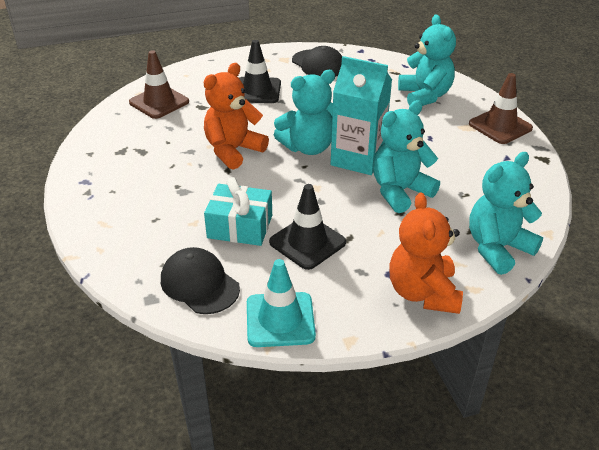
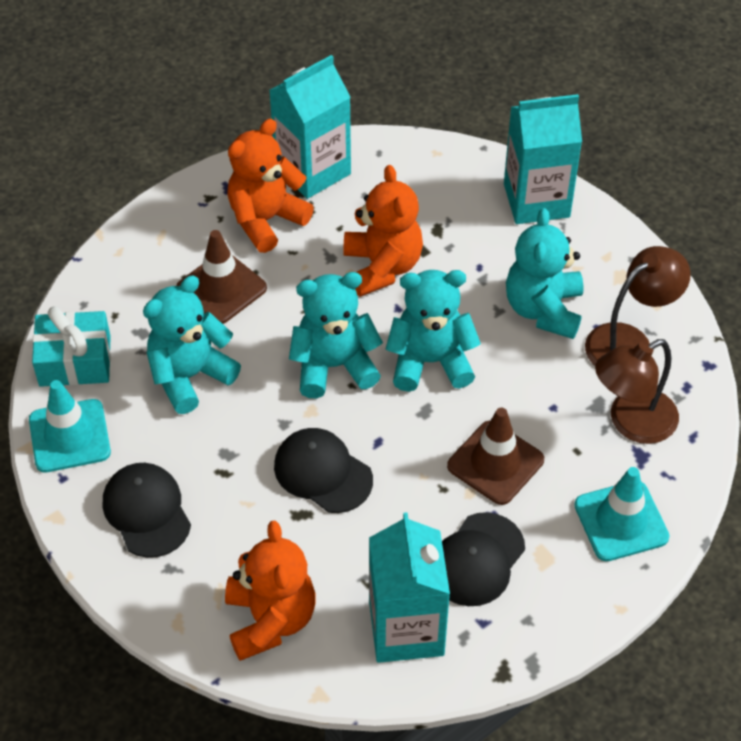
black cap: [161,247,240,314] [292,46,342,77] = 2 -> [103,463,191,558] [274,428,373,513] [442,512,525,606] = 3
black traffic cone: [239,40,281,103] [269,184,346,270] = 2 -> none = 0
brown lamp: none = 0 -> [585,246,691,366] [595,339,679,444] = 2
orange teddy bear: [204,63,269,170] [389,193,463,314] = 2 -> [225,521,315,661] [227,119,314,253] [343,165,423,297] = 3
turquoise carton: [331,56,392,175] = 1 -> [269,55,351,199] [369,512,450,663] [504,94,582,224] = 3
turquoise traffic cone: [247,259,316,347] = 1 -> [29,380,111,473] [574,467,669,561] = 2

